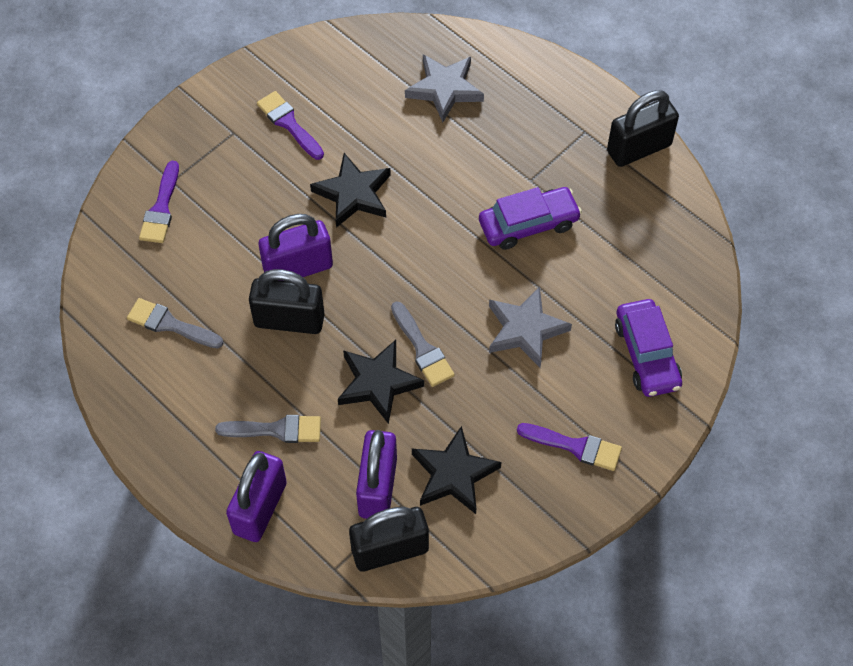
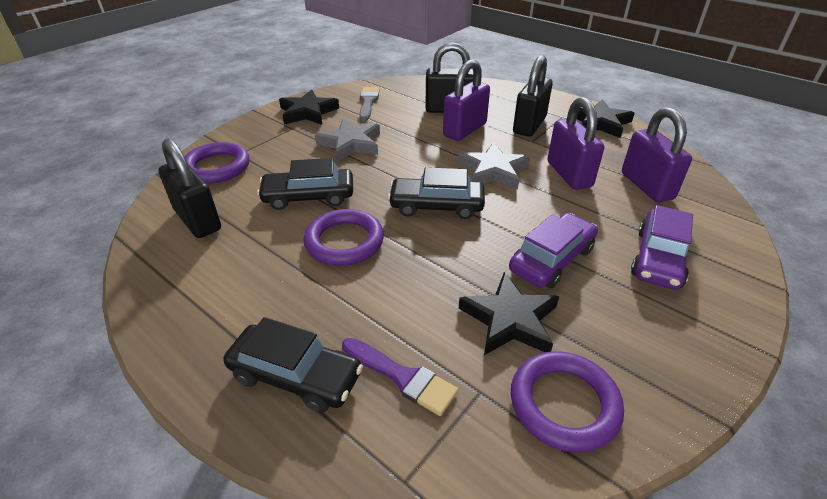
black car: none = 0 -> [223,317,363,413] [257,158,353,210] [388,167,485,219] = 3
grey brush: [127,298,224,348] [215,415,321,443] [391,301,455,387] = 3 -> [359,87,380,121] = 1
purple brush: [139,161,179,243] [257,91,324,160] [517,423,622,471] = 3 -> [342,338,458,416] = 1
purple ring: none = 0 -> [185,142,250,184] [303,209,384,266] [511,351,624,453] = 3

